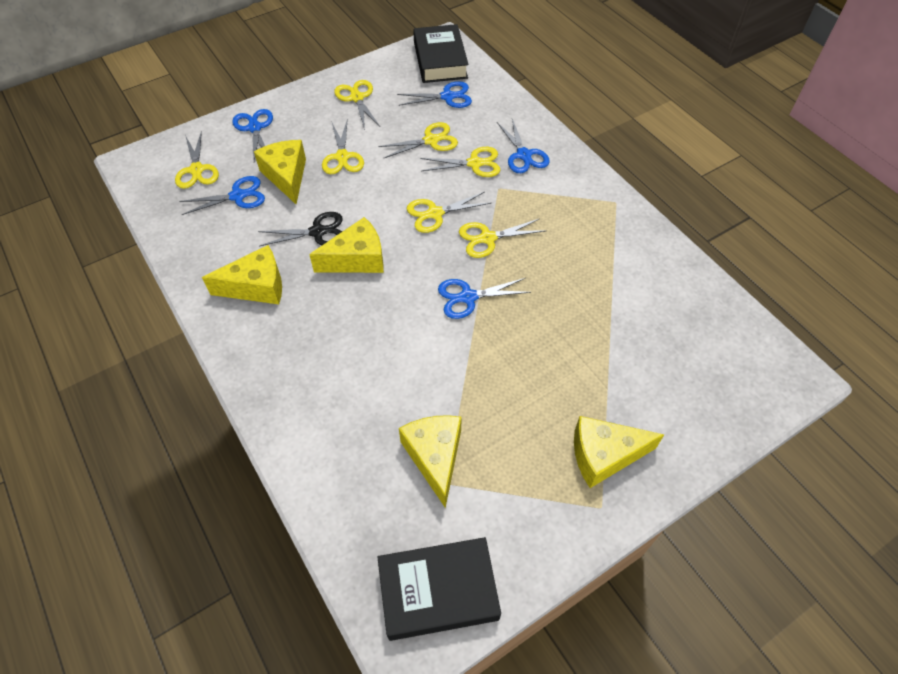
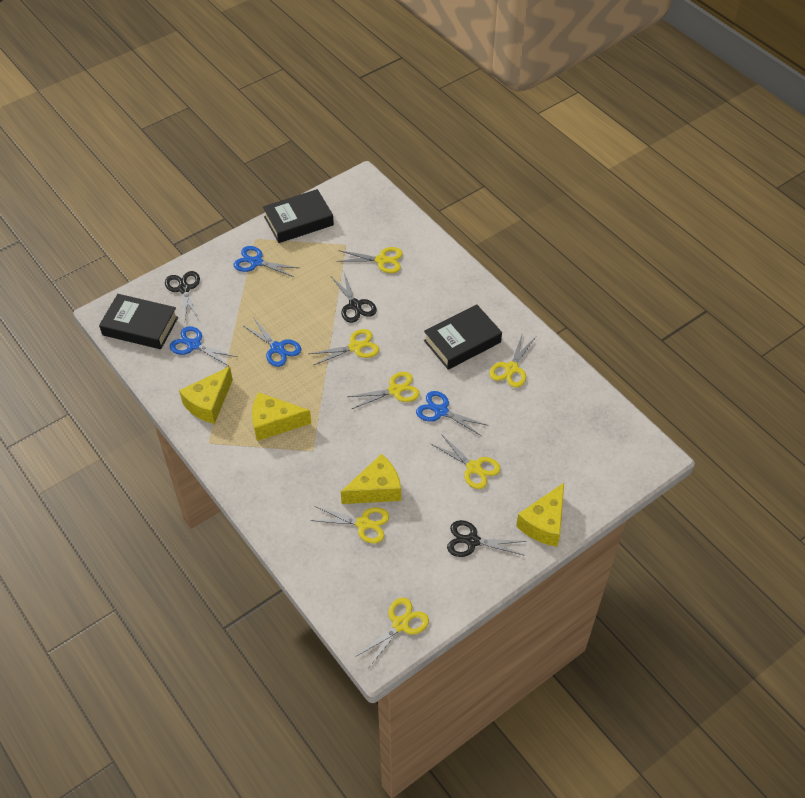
black book: [377,537,501,641] [413,24,469,83] = 2 -> [99,294,178,349] [263,189,334,243] [424,304,502,370] = 3
black scissors: [258,212,343,246] = 1 -> [165,271,200,320] [331,273,377,323] [447,520,526,557] = 3
blue scissors: [179,176,265,215] [232,109,273,161] [397,81,472,108] [438,278,531,319] [497,119,550,173] = 5 -> [170,326,237,366] [234,246,299,277] [242,317,301,367] [416,391,487,436] = 4
yellow cheese: [202,245,282,304] [254,140,306,204] [309,217,384,273] [399,415,462,508] [574,416,664,488] = 5 -> [179,367,233,424] [252,392,311,441] [341,454,401,504] [516,483,564,547] = 4

